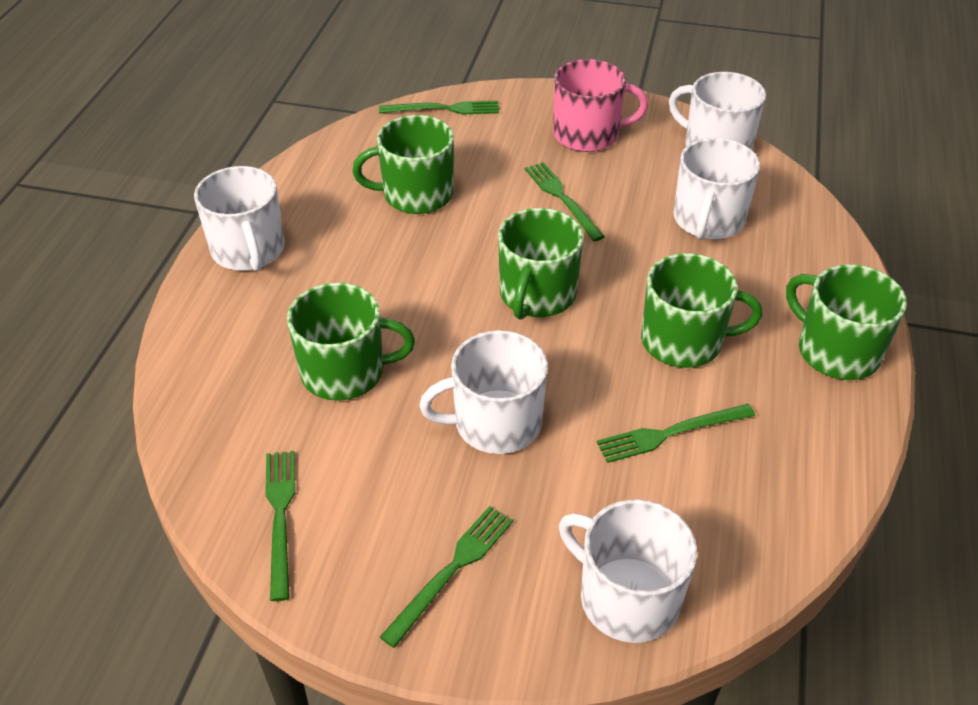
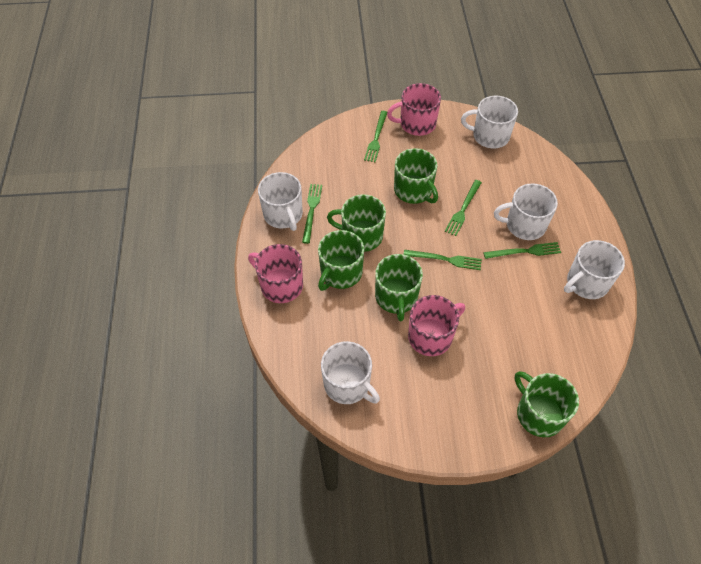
pink mug: [553,59,648,152] = 1 -> [248,244,303,303] [387,83,441,136] [408,295,465,356] = 3

